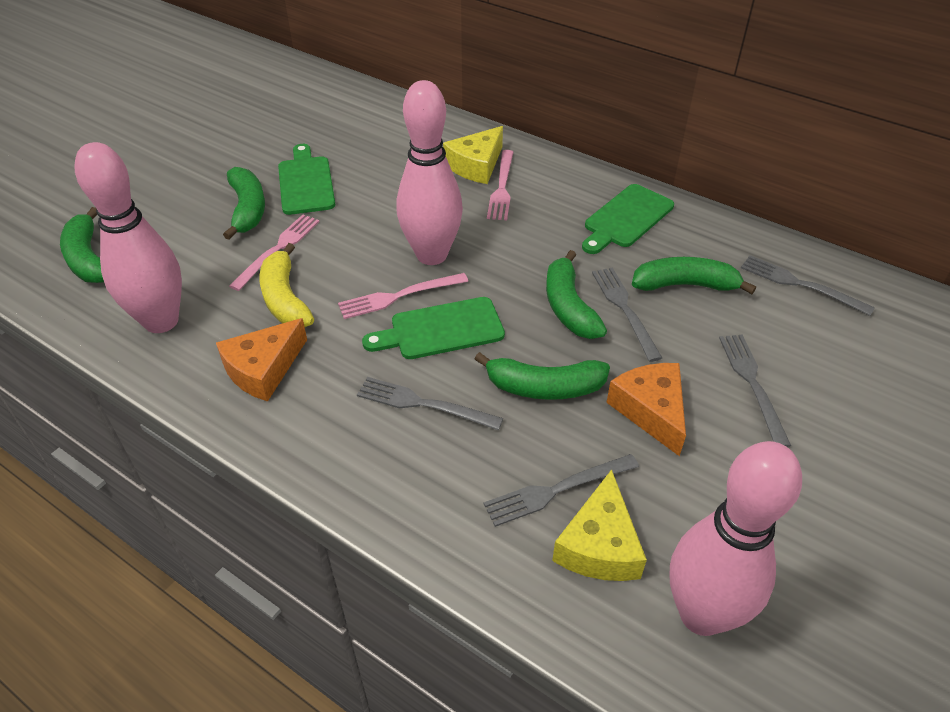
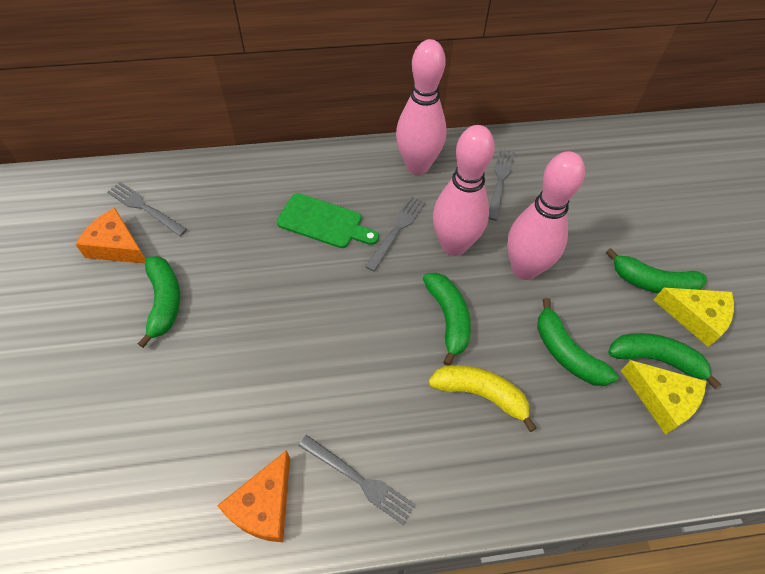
green cutting board: [278,144,335,215] [362,297,505,359] [582,184,674,254] = 3 -> [277,193,379,248] = 1
grey fork: [357,377,503,430] [484,454,639,527] [592,267,662,362] [719,334,791,447] [741,255,875,316] = 5 -> [107,182,187,236] [299,435,416,525] [365,196,426,271] [489,149,515,221] = 4
pink fork: [229,214,320,291] [338,273,468,319] [487,150,514,220] = 3 -> none = 0

